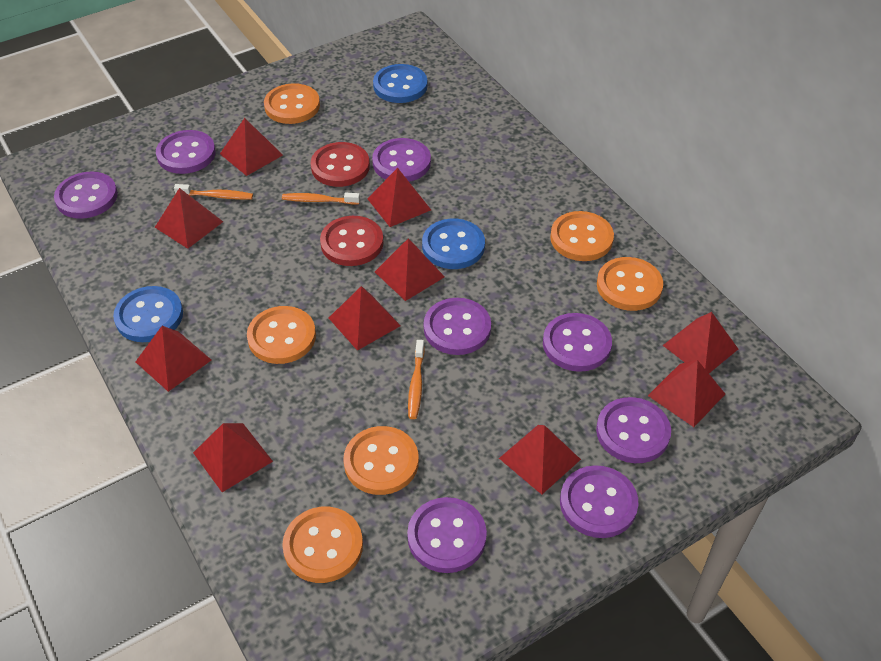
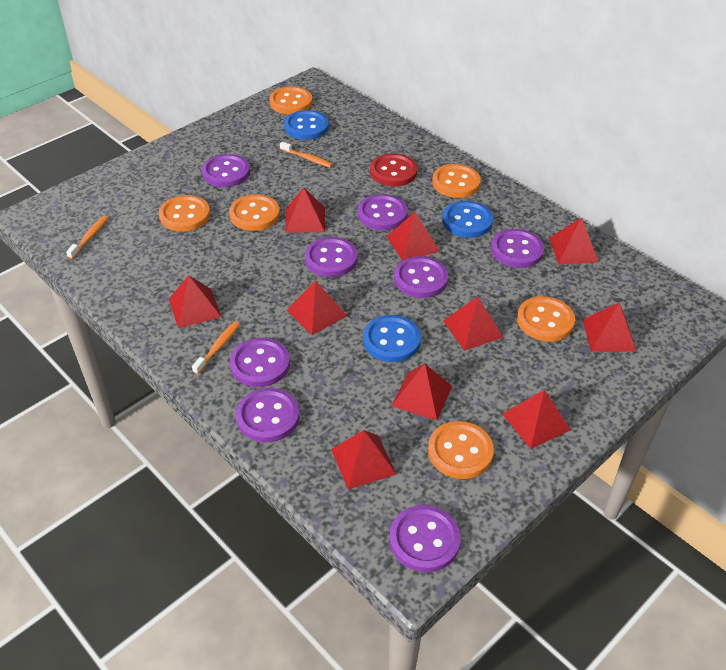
red button: [311,142,370,187] [320,216,384,266] = 2 -> [370,153,417,186] = 1

